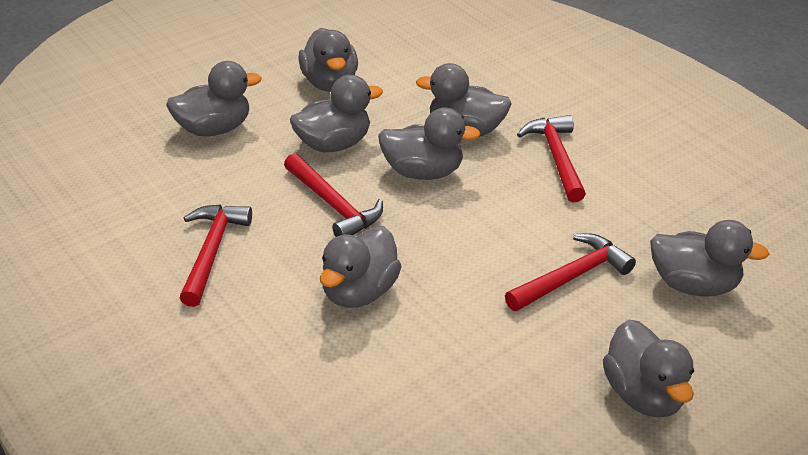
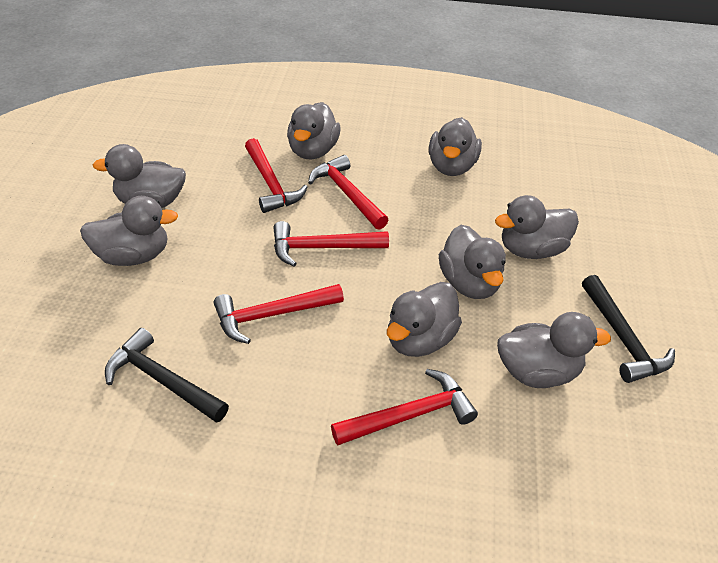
black hammer: none = 0 -> [105,328,229,423] [582,275,675,383] = 2
red hammer: [180,204,252,307] [284,153,383,237] [505,233,636,311] [517,115,586,202] = 4 -> [214,284,344,344] [245,138,308,213] [274,221,389,266] [308,155,388,229] [331,369,478,446] = 5

